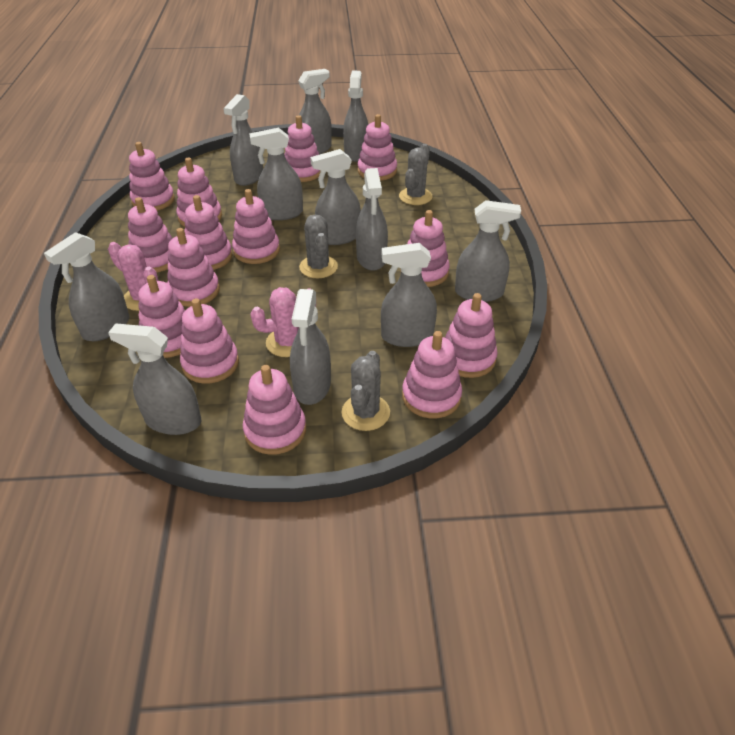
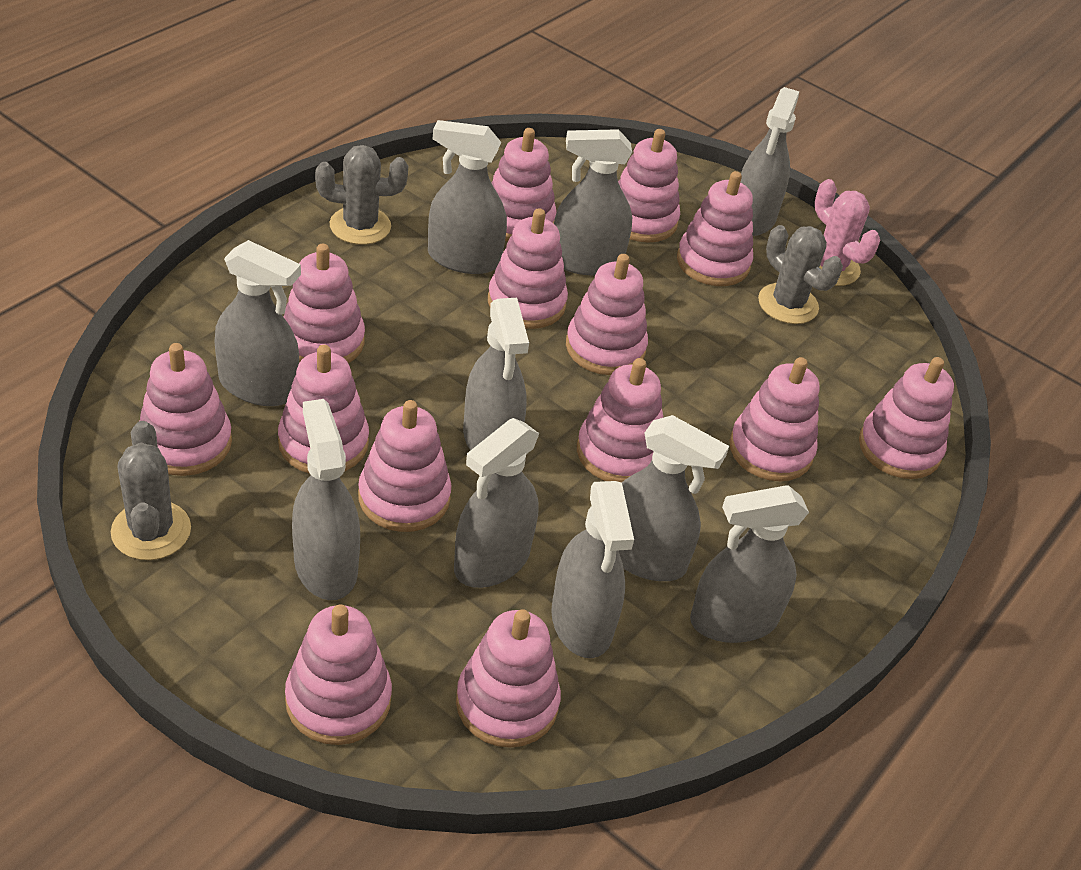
grey spray bottle: [44,232,129,341] [108,323,201,435] [223,94,263,186] [249,128,303,220] [290,289,331,405] [298,69,332,154] [310,149,361,245] [343,71,368,162] [356,168,388,271] [381,243,437,347] [455,200,521,302] = 11 -> [215,240,301,406] [292,399,360,600] [428,120,507,274] [454,418,539,588] [463,298,529,451] [551,481,634,658] [554,129,632,275] [618,415,729,581] [690,486,809,643] [740,87,799,236] = 10
pink cactus: [108,242,159,311] [250,287,316,357] = 2 -> [815,179,880,286] = 1

